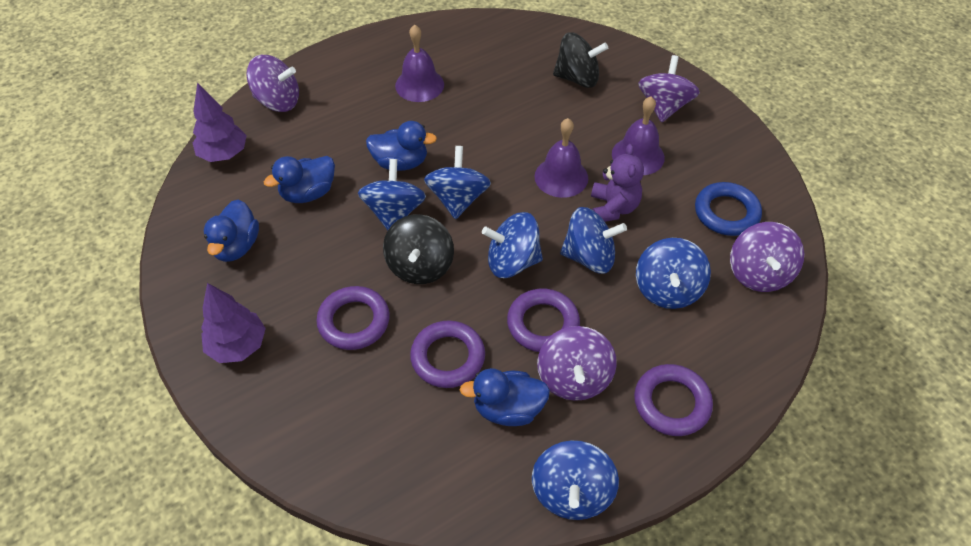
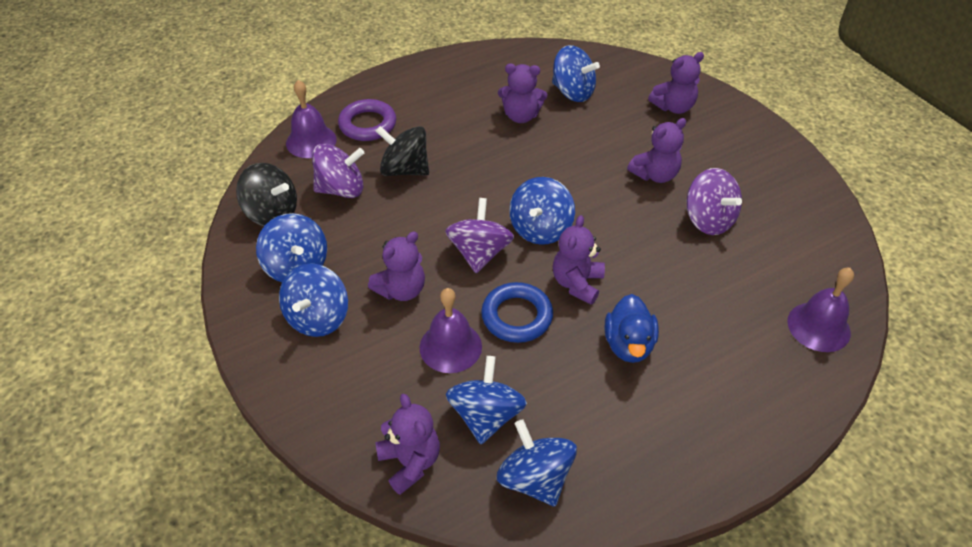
blue duck: [204,200,259,262] [264,156,335,203] [366,121,437,171] [460,368,550,426] = 4 -> [605,294,659,363] = 1
purple ring: [317,286,390,350] [410,321,485,388] [507,288,580,352] [634,364,713,436] = 4 -> [338,99,396,141] = 1
purple spinning top: [246,55,299,112] [537,326,617,401] [638,55,700,122] [730,222,804,292] = 4 -> [312,143,364,198] [445,198,514,273] [687,168,742,235] = 3
purple teddy bear: [591,144,644,222] = 1 -> [368,232,425,301] [375,394,440,495] [498,64,547,123] [553,215,605,305] [627,118,686,183] [648,52,704,114] = 6
purple tree: [193,83,247,162] [201,283,266,363] = 2 -> none = 0

